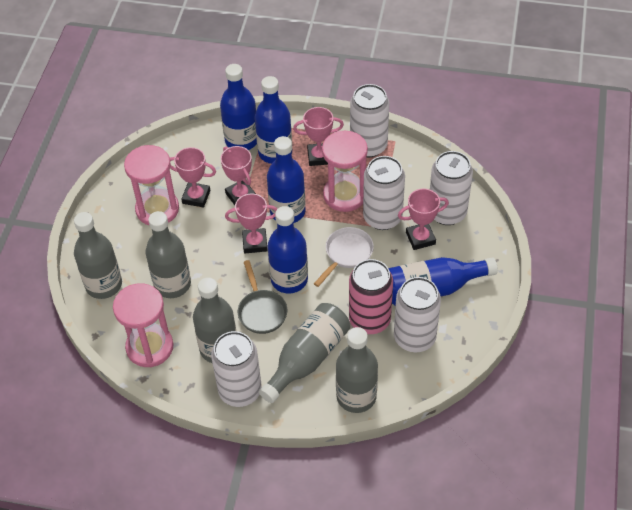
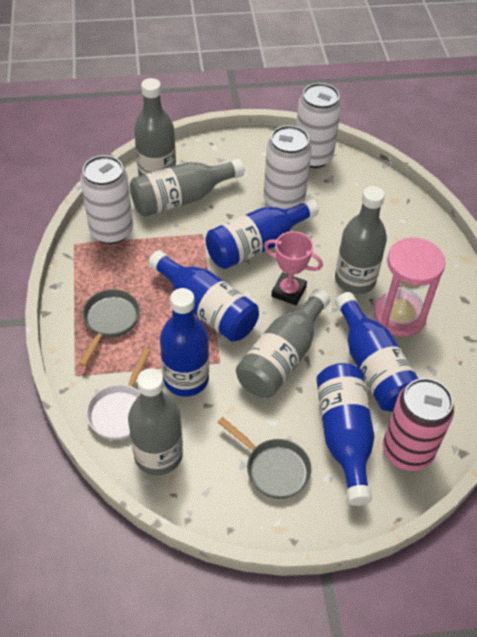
grey pan: [238,260,287,334] = 1 -> [79,289,140,366] [217,417,312,499] = 2
pink hourglass: [113,283,174,367] [124,145,179,226] [322,131,368,212] = 3 -> [374,237,445,337] = 1
pink trophy: [170,147,216,208] [221,146,256,205] [225,194,277,253] [293,107,344,166] [398,189,449,250] = 5 -> [264,231,323,305] = 1
white can: [211,331,262,407] [350,84,389,157] [363,156,405,230] [394,277,441,352] [430,151,473,225] = 5 -> [80,155,133,244] [263,125,312,209] [296,83,342,168] = 3

